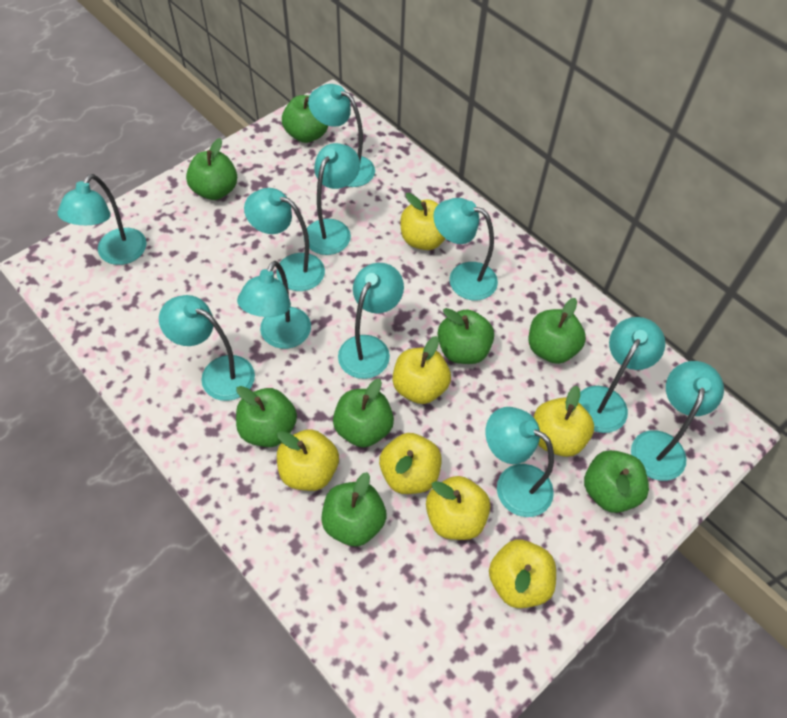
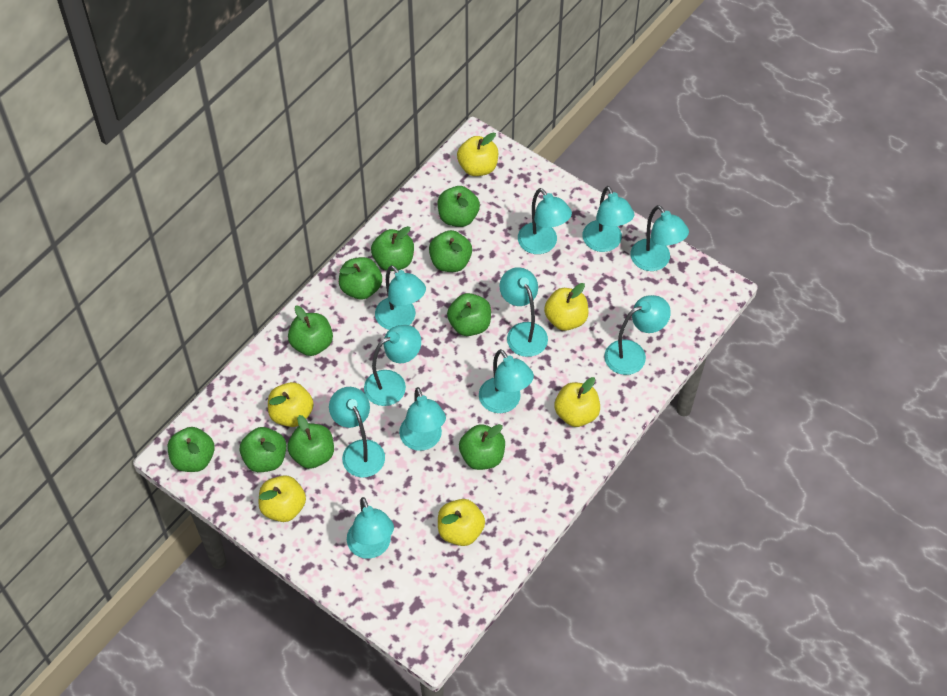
green apple: [186,138,237,200] [236,386,297,447] [282,95,328,143] [321,472,387,546] [333,379,394,447] [438,308,494,364] [529,298,586,364] [584,450,649,513] = 8 -> [168,427,215,472] [240,427,286,472] [287,415,334,469] [288,306,333,356] [339,257,382,299] [371,226,414,271] [429,230,472,272] [438,186,480,227] [447,293,491,336] [459,424,505,470] = 10
yellow apple: [277,429,339,491] [379,433,442,494] [393,336,451,404] [400,193,446,250] [426,476,490,540] [489,539,556,608] [534,386,594,457] = 7 -> [258,475,306,522] [268,382,314,427] [438,499,485,546] [457,132,498,176] [544,283,589,331] [555,377,600,427] = 6

